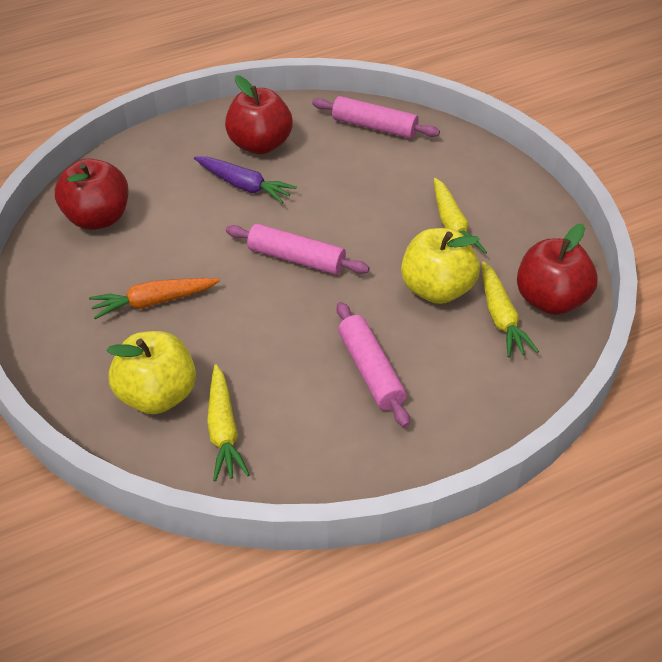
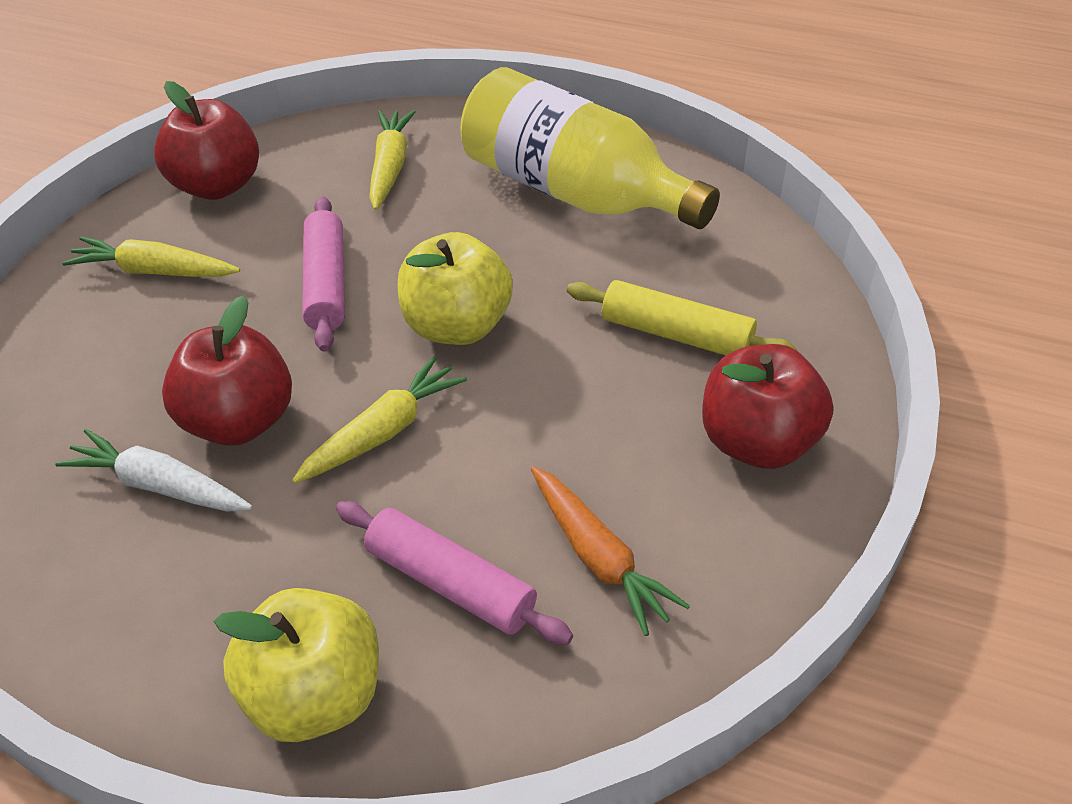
pink rolling pin: [226,224,370,275] [312,96,440,139] [337,302,410,427] = 3 -> [302,196,345,351] [336,501,573,645] = 2
purple carrot: [194,156,297,203] = 1 -> none = 0
white carrot: none = 0 -> [55,429,253,512] = 1
yellow bottle: none = 0 -> [460,67,720,229] = 1
yellow rolling pin: none = 0 -> [567,280,797,356] = 1

